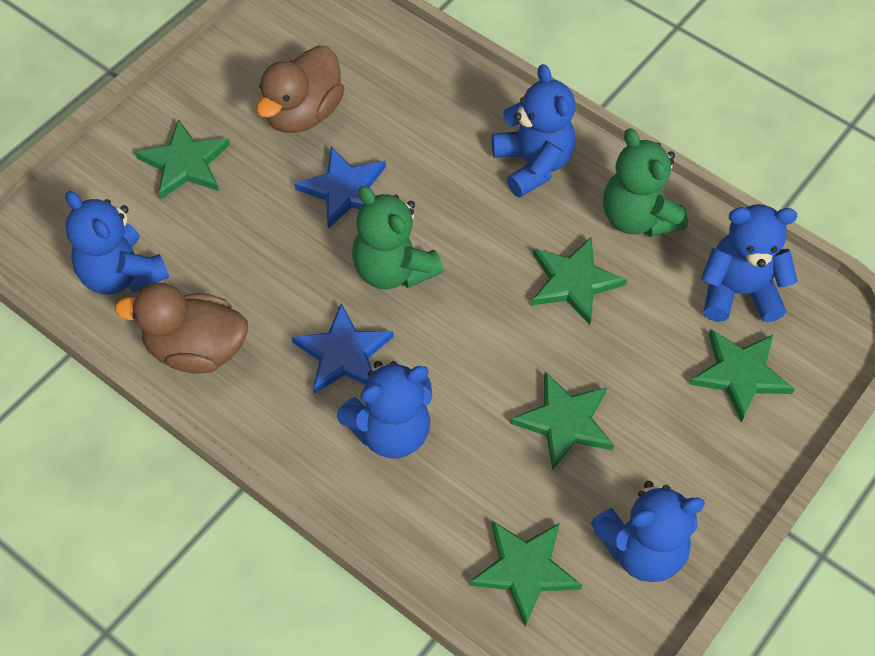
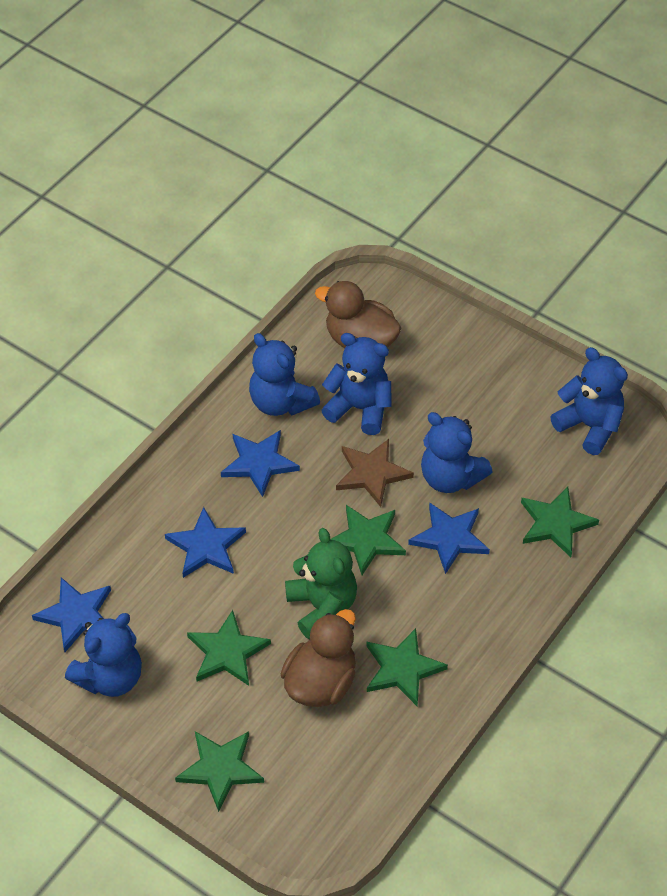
blue star: [292,303,394,394] [295,146,386,229] = 2 -> [32,577,111,652] [165,507,246,578] [221,430,300,497] [408,502,490,574] = 4
brown star: none = 0 -> [336,439,414,507] = 1
green teddy bear: [352,186,444,289] [603,128,688,237] = 2 -> [285,528,357,639] = 1

